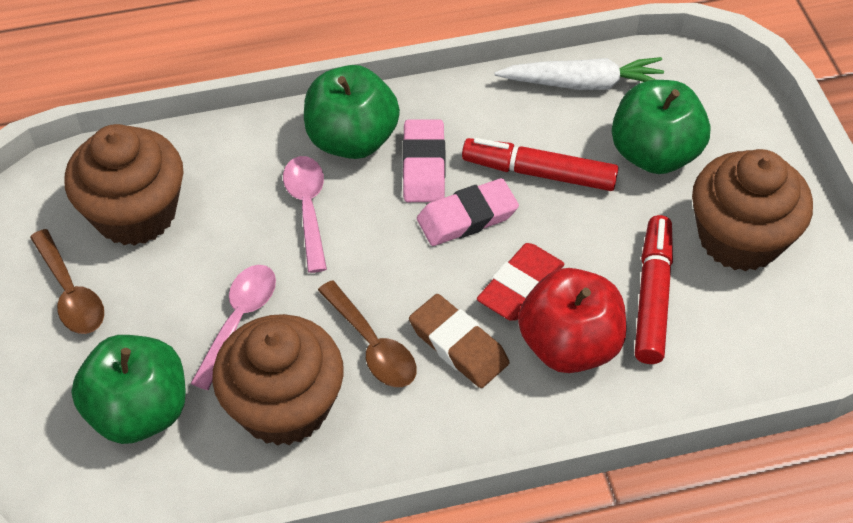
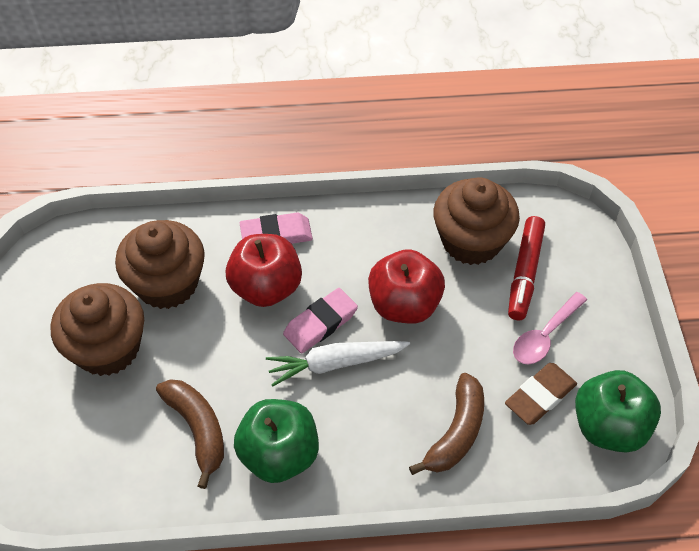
brown banana: none = 0 -> [156,379,224,489] [409,373,484,475] = 2
brown spoon: [30,229,104,334] [318,280,417,387] = 2 -> none = 0
green apple: [71,335,186,444] [304,65,400,159] [612,80,711,174] = 3 -> [234,399,319,483] [575,370,661,453] = 2
pink spoon: [190,265,276,390] [283,156,327,273] = 2 -> [513,292,587,365] = 1
red apple: [518,268,627,373] = 1 -> [226,234,302,307] [368,249,445,324] = 2
red eraser: [477,243,565,321] = 1 -> none = 0
red marker: [462,138,619,191] [635,215,673,364] = 2 -> [508,216,545,320] = 1

